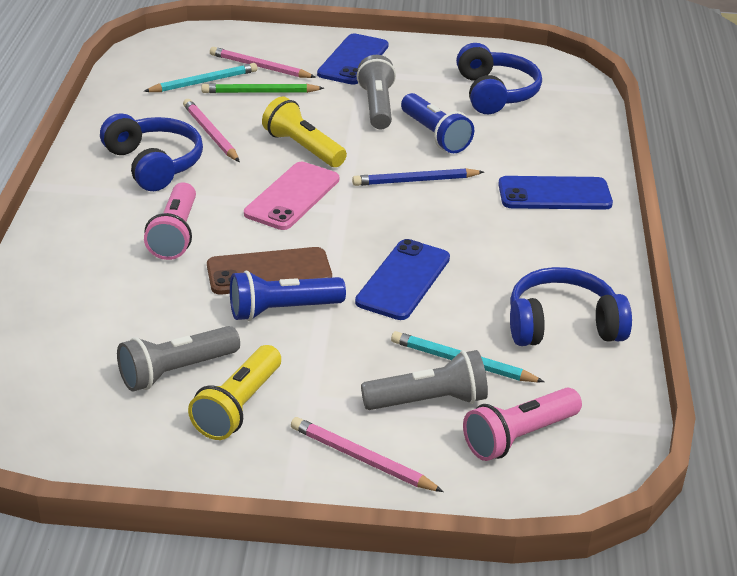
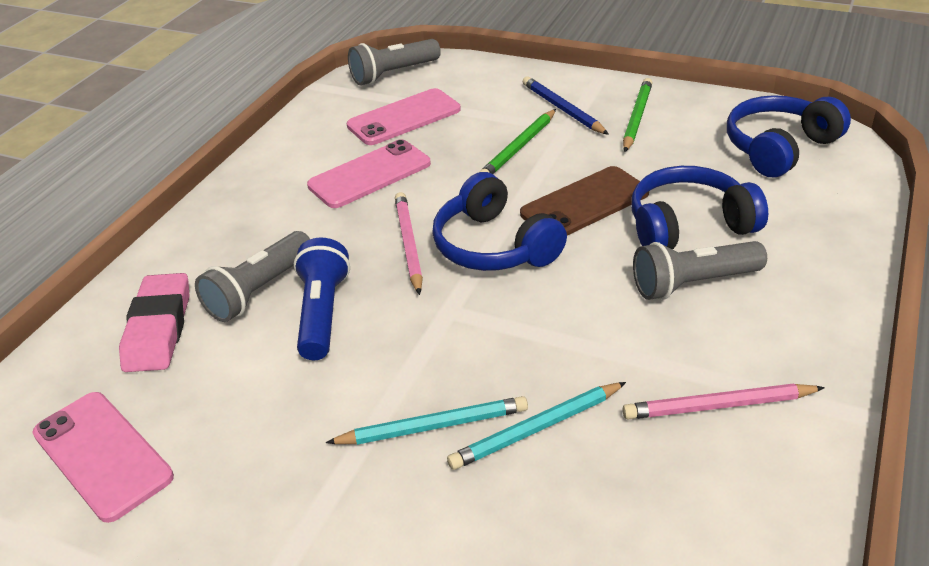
blue flashlight: [230,271,346,321] [401,93,474,153] = 2 -> [294,238,350,360] = 1
blue phone: [317,33,389,85] [355,239,450,320] [498,176,613,210] = 3 -> none = 0
green pencil: [201,84,324,93] = 1 -> [478,109,556,174] [623,78,652,152] = 2
pink eraser: none = 0 -> [119,273,190,372] = 1
pink flashlight: [144,183,196,260] [463,388,582,461] = 2 -> none = 0
pink pencil: [183,99,240,162] [210,47,316,78] [291,417,444,492] = 3 -> [395,192,423,295] [623,383,825,419] = 2
pink phone: [244,162,339,230] = 1 -> [32,392,174,523] [307,139,431,208] [347,88,461,145] = 3
yellow flashlight: [188,345,281,440] [262,97,347,167] = 2 -> none = 0

